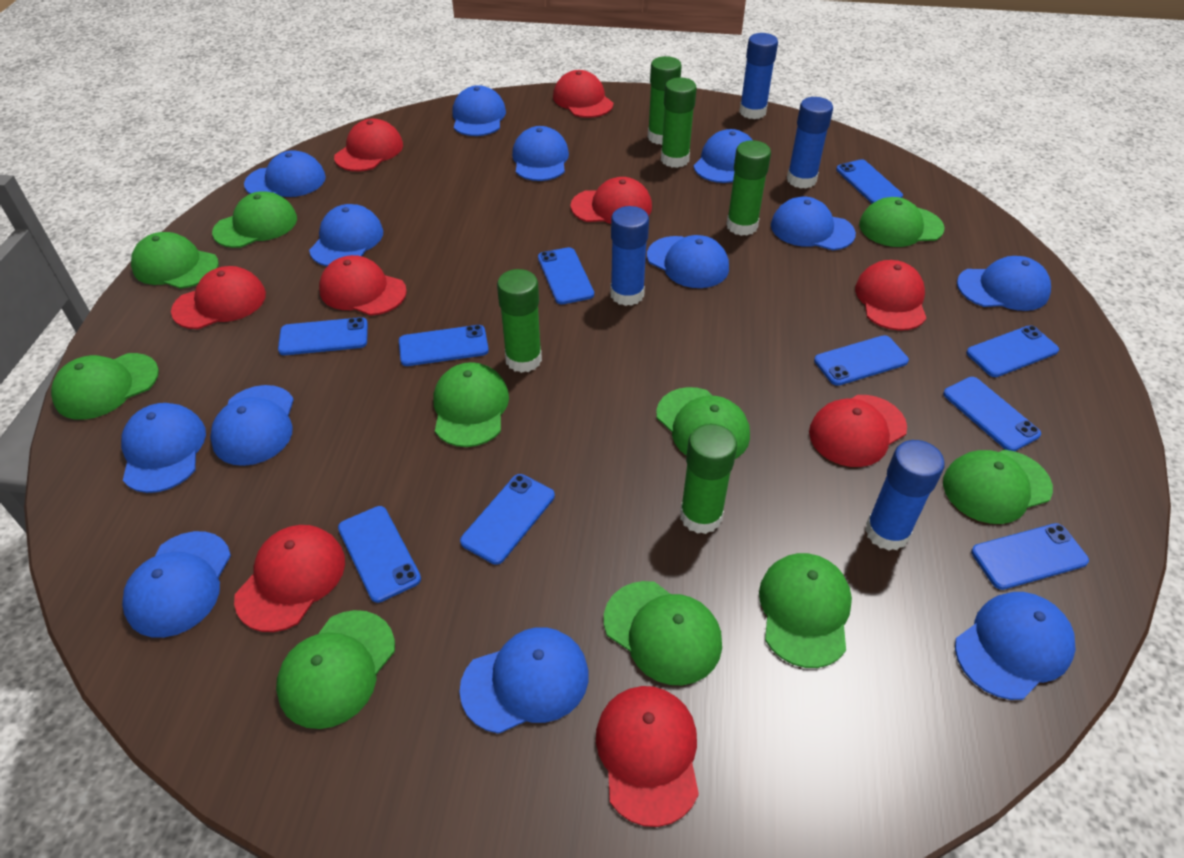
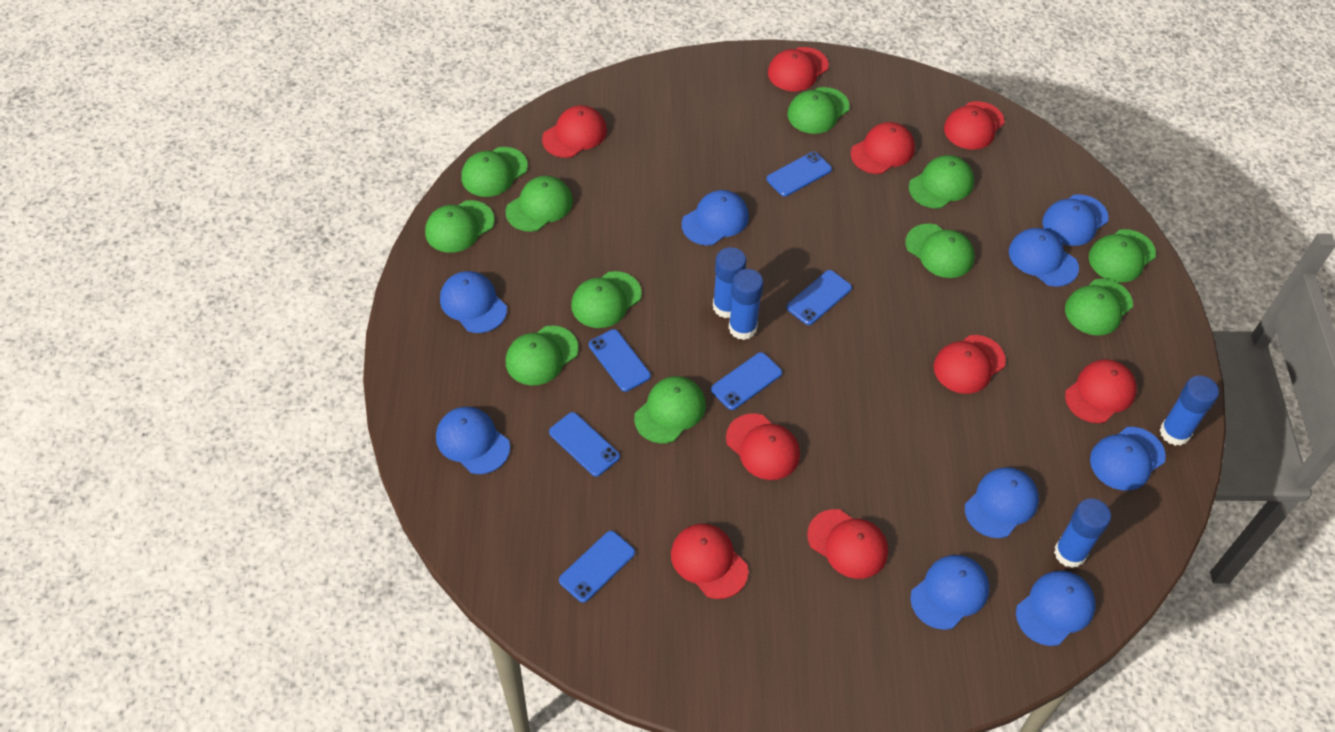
blue cap: [121,403,206,493] [122,531,231,638] [210,385,294,466] [244,150,326,197] [309,204,383,266] [453,85,506,136] [459,627,589,734] [512,126,569,181] [647,235,729,288] [694,129,752,183] [771,197,856,250] [955,592,1076,700] [957,256,1051,311] = 13 -> [436,407,510,474] [440,271,507,333] [682,190,749,245] [910,555,989,630] [965,467,1039,538] [1009,228,1079,287] [1016,571,1096,646] [1042,194,1109,246] [1090,427,1166,491] = 9
blue phone: [278,317,368,355] [338,506,421,603] [399,325,489,366] [460,474,555,565] [538,247,594,304] [814,335,909,386] [836,159,903,203] [943,377,1041,451] [966,325,1059,377] [971,523,1089,590] = 10 -> [549,412,620,477] [559,531,635,603] [589,329,651,392] [711,352,782,410] [767,152,832,197] [786,270,852,325] = 6
green cap: [51,353,159,420] [131,232,219,289] [212,191,297,248] [276,610,395,729] [434,362,509,447] [604,581,722,685] [656,387,750,459] [759,553,852,668] [859,197,944,247] [943,450,1053,524] = 10 -> [425,200,495,253] [461,147,528,197] [506,176,573,232] [506,326,578,386] [571,271,642,328] [634,376,706,443] [787,87,850,134] [905,224,975,278] [909,155,974,208] [1065,279,1133,336] [1089,229,1156,282] = 11
green glue stick: [497,269,542,373] [648,56,682,145] [661,77,697,168] [680,424,737,534] [726,140,771,236] = 5 -> none = 0

